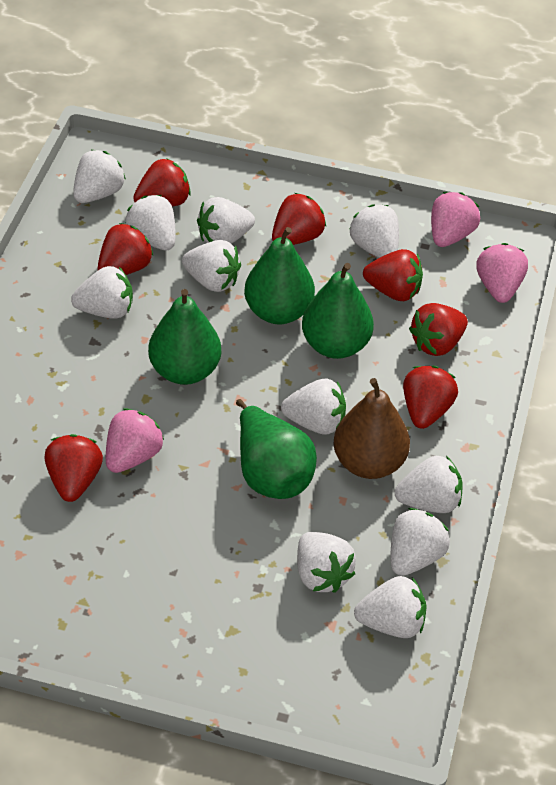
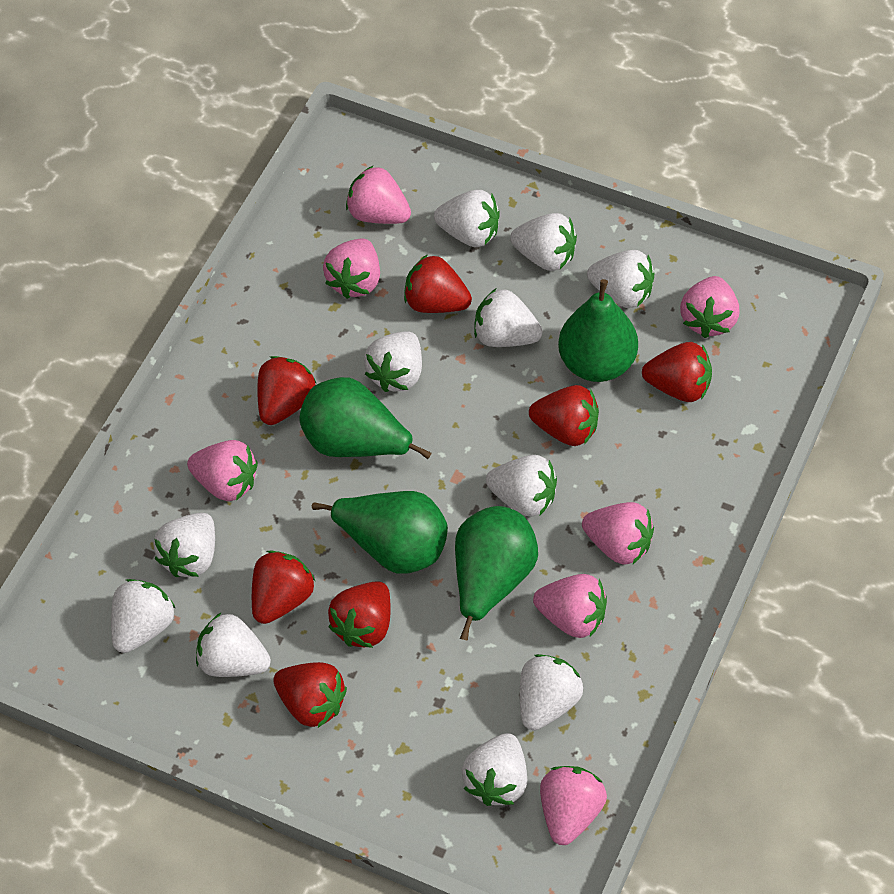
brown pear: [334,378,410,479] = 1 -> none = 0
pink strawberry: [106,409,164,473] [431,192,480,247] [476,243,528,303] = 3 -> [187,440,258,501] [323,238,380,299] [346,165,411,224] [533,574,607,638] [540,766,607,845] [582,502,654,565] [680,276,739,338] = 7

